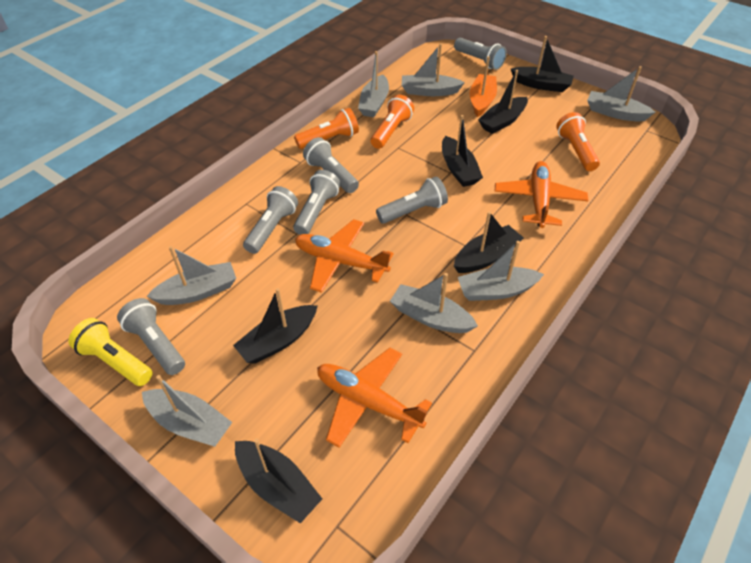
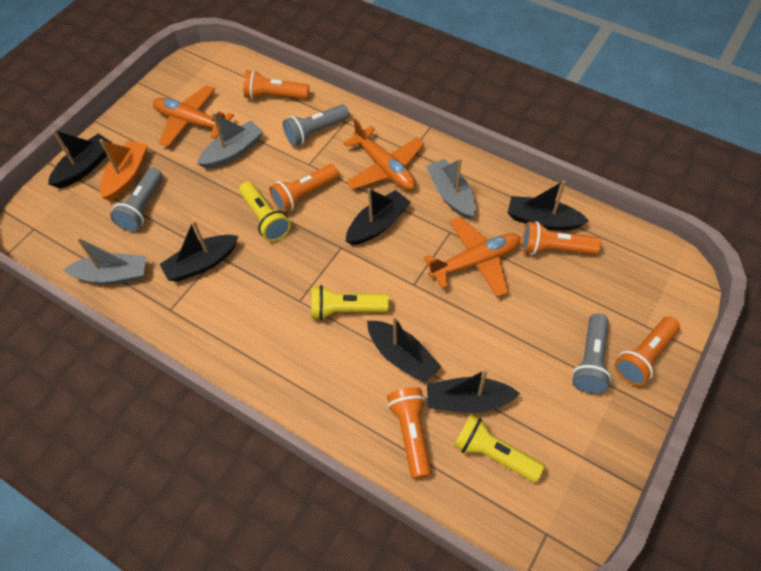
grey boat: [142,375,232,447] [146,246,236,305] [358,51,389,117] [390,273,478,333] [402,44,465,96] [458,241,544,301] [587,66,655,122] = 7 -> [63,237,146,284] [197,112,263,169] [426,158,476,220] = 3
grey flashlight: [117,298,185,375] [243,186,298,254] [293,170,341,235] [303,137,359,193] [376,177,448,224] [454,38,507,70] = 6 -> [110,168,163,232] [283,104,349,146] [572,313,611,394] = 3
orange flashlight: [294,108,359,149] [371,95,414,149] [556,112,600,171] = 3 -> [243,70,309,100] [269,164,339,212] [387,387,431,479] [522,221,601,255] [614,316,680,386] = 5
yellow flashlight: [68,318,152,386] = 1 -> [239,182,291,241] [312,285,389,320] [454,414,545,482] = 3

